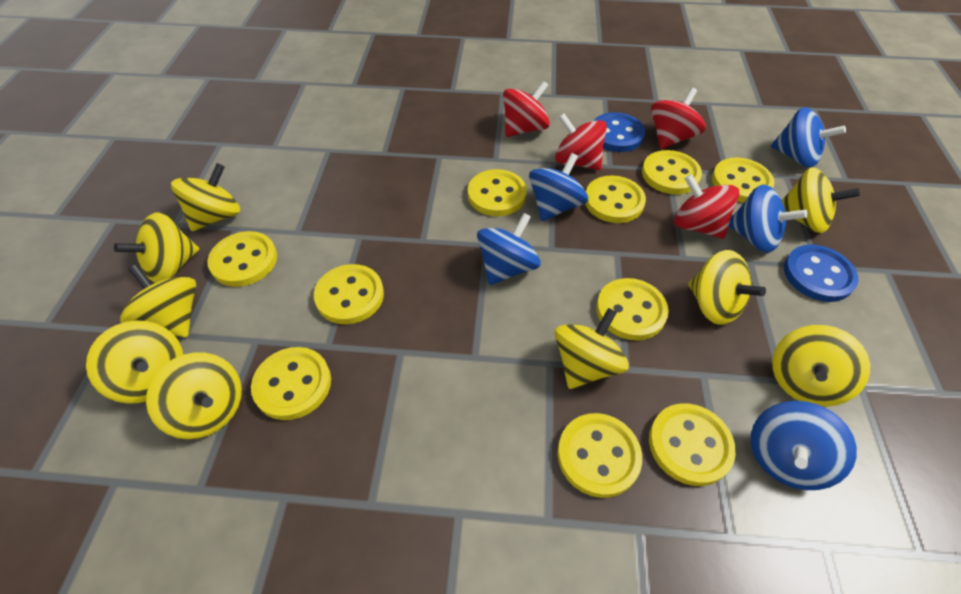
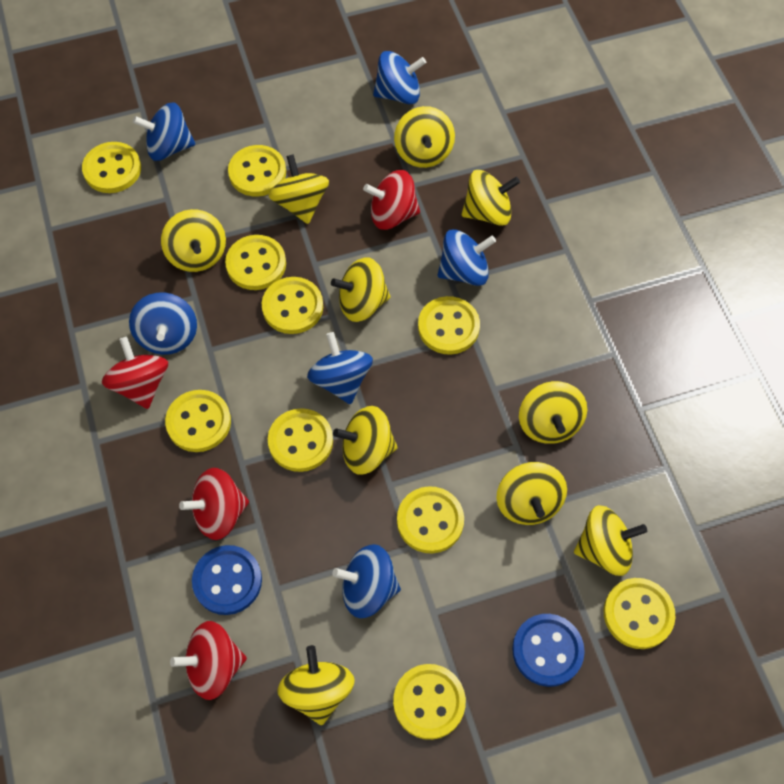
blue spinning top: [477,213,541,285] [529,153,588,221] [729,184,808,253] [751,401,857,490] [771,107,846,168] = 5 -> [129,293,197,355] [133,102,195,161] [307,332,373,404] [332,544,401,618] [373,51,426,104] [438,229,496,286] = 6
yellow spinning top: [86,321,183,404] [114,212,199,283] [120,264,196,337] [146,352,242,439] [171,163,240,231] [555,308,629,389] [688,250,766,325] [772,325,870,407] [782,167,860,233] = 9 -> [161,209,226,272] [269,154,329,224] [277,645,355,725] [331,257,391,322] [333,406,398,475] [394,106,455,168] [462,170,520,226] [496,462,567,525] [519,381,587,444] [574,505,647,576] = 10

